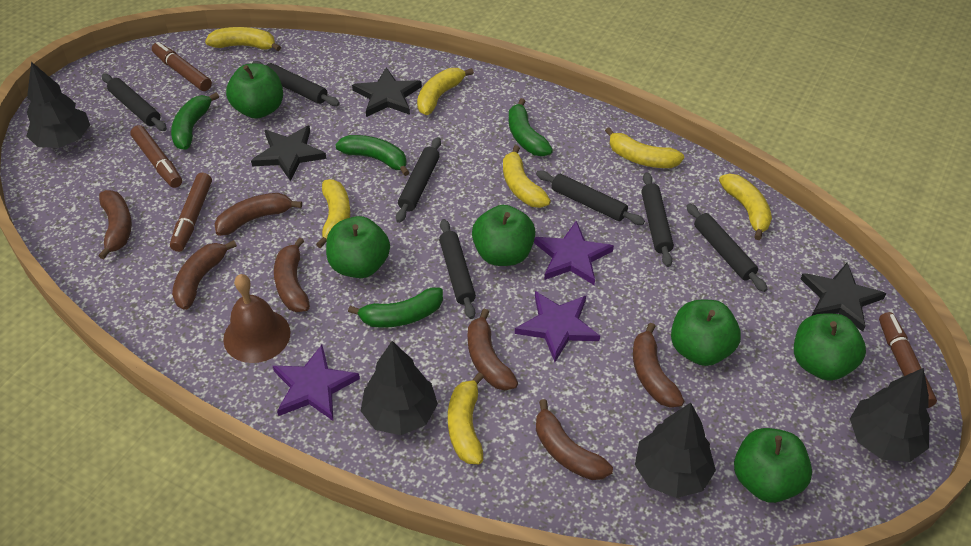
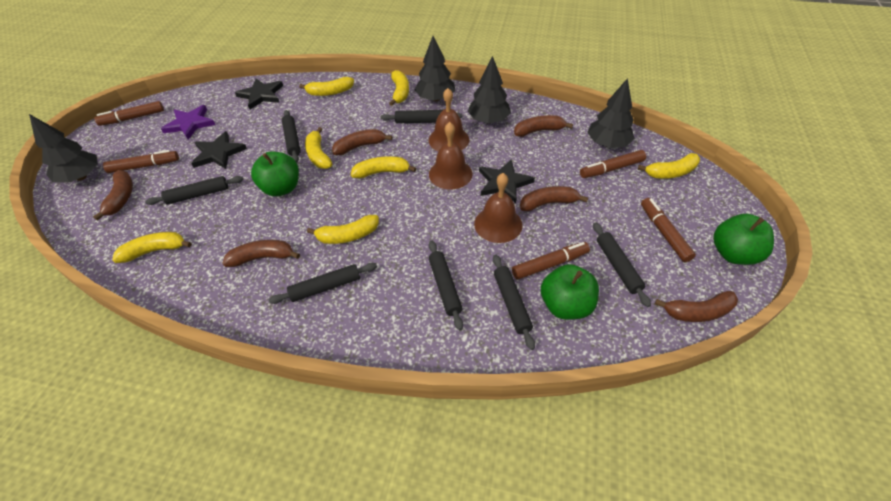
brown banana: [99,190,132,259] [172,240,237,310] [215,193,302,236] [274,237,310,312] [468,309,518,390] [536,399,613,480] [633,323,684,408] = 7 -> [93,170,133,221] [222,240,300,267] [332,129,393,155] [514,115,573,137] [520,186,588,211] [655,291,738,322] = 6
brown bell: [223,274,290,363] = 1 -> [429,88,469,151] [429,122,473,190] [474,173,522,243] = 3
brown marker: [130,125,182,188] [152,42,212,91] [170,173,212,252] [879,312,937,408] = 4 -> [94,101,164,126] [103,150,179,173] [512,242,590,280] [580,150,646,178] [641,198,696,262] = 5
green apple: [226,64,283,119] [326,216,390,278] [472,205,535,266] [671,300,741,366] [734,428,812,503] [794,313,866,381] = 6 -> [251,151,299,196] [541,264,599,320] [713,214,774,265] = 3
green banana: [171,93,219,150] [335,135,410,176] [348,287,443,328] [509,98,553,156] = 4 -> none = 0
purple star: [273,345,360,421] [515,291,600,362] [534,221,614,285] = 3 -> [161,105,215,140] = 1

